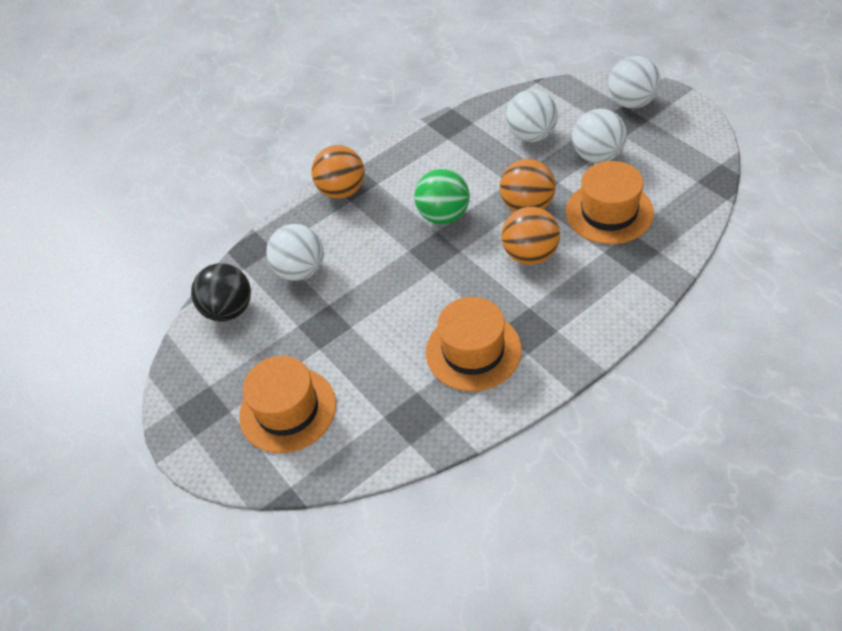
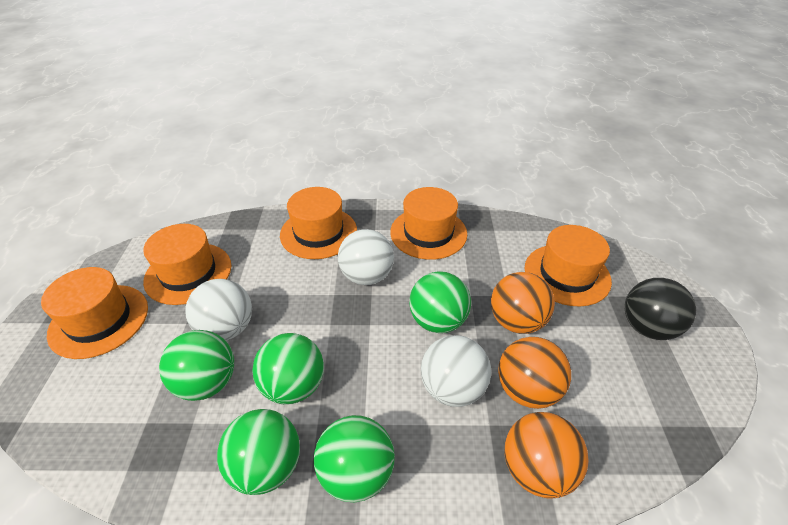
green ball: [414,169,470,224] = 1 -> [159,330,234,401] [217,409,300,495] [252,333,324,404] [314,415,395,502] [409,271,471,333] = 5
orange hat: [239,356,336,453] [426,297,522,391] [566,161,654,244] = 3 -> [41,267,148,359] [143,224,231,305] [280,187,357,259] [390,187,467,260] [525,225,612,306] = 5
white ball: [267,224,324,281] [506,89,558,142] [572,109,627,163] [608,56,661,109] = 4 -> [185,279,252,340] [338,229,394,285] [421,335,491,407] = 3

